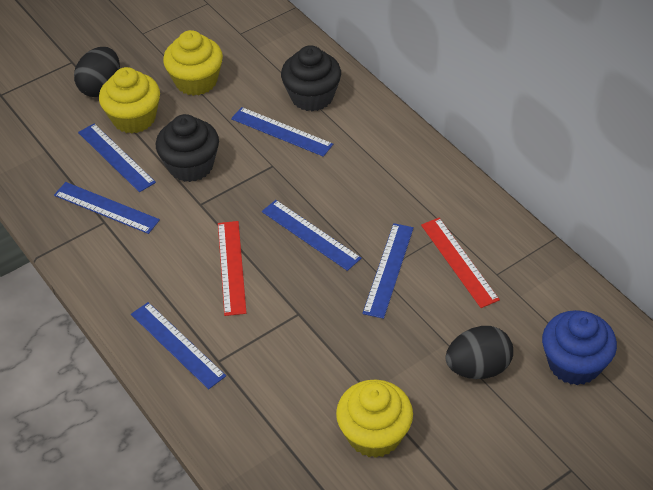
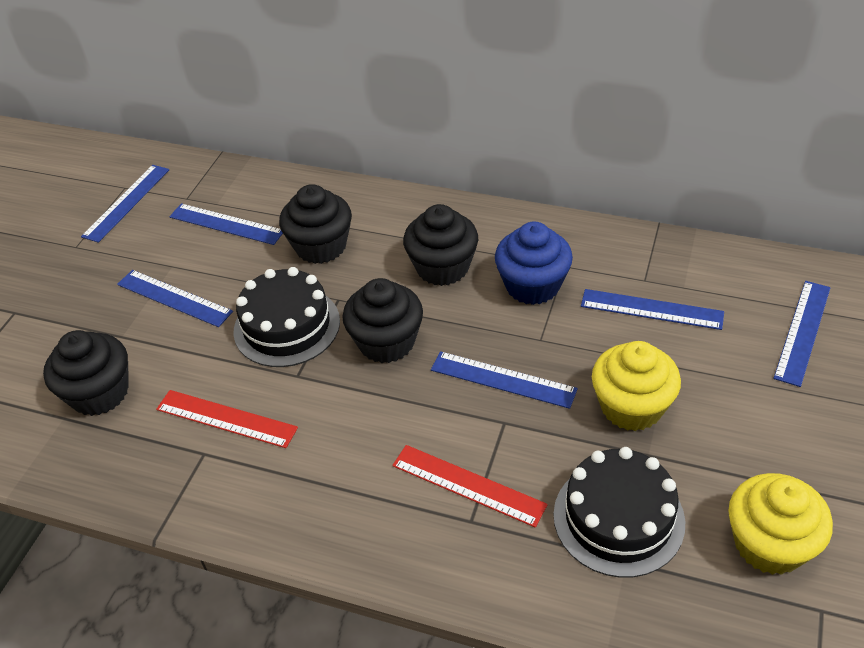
black cake: none = 0 -> [234,267,340,367] [553,447,685,578] = 2
black cupcake: [156,114,219,182] [281,45,341,111] = 2 -> [43,330,128,416] [279,184,352,264] [342,278,423,363] [403,204,478,286] = 4
black egg: [74,47,120,97] [446,326,513,379] = 2 -> none = 0
yellow cupcake: [99,67,160,134] [163,30,223,96] [336,379,413,458] = 3 -> [592,341,681,431] [728,473,833,575] = 2

